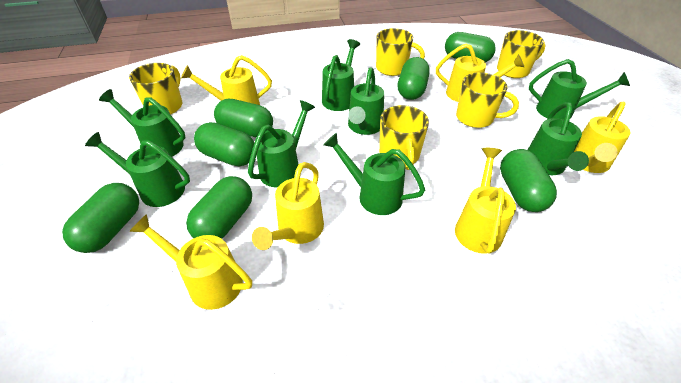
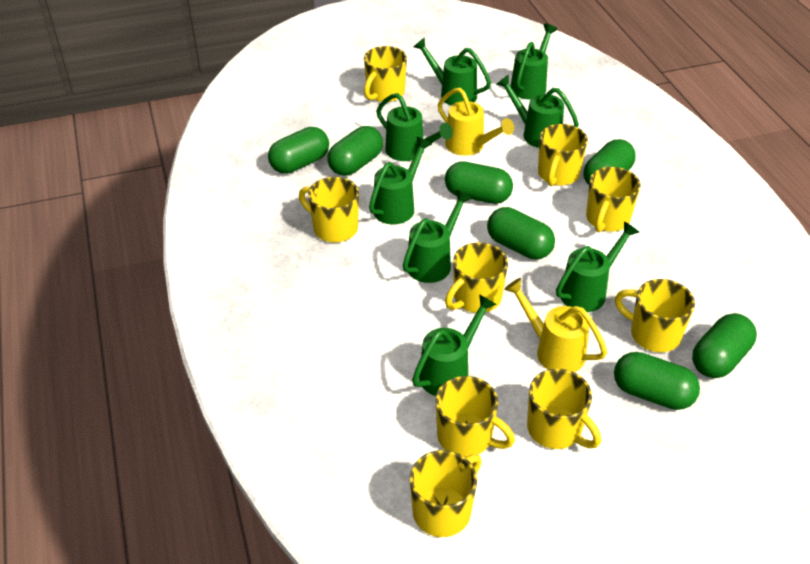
yellow mug: [129,63,182,115] [376,28,425,76] [379,105,429,170] [456,72,519,128] [497,30,545,78] = 5 -> [299,177,359,242] [364,46,407,102] [410,450,481,537] [435,376,515,457] [445,242,508,313] [527,369,601,449] [538,124,588,186] [586,167,641,232] [615,279,695,352] = 9
yellow watering can: [129,214,252,310] [181,55,272,105] [252,162,324,250] [436,44,524,102] [455,148,516,254] [574,102,630,173] = 6 -> [438,88,514,156] [504,278,607,372] = 2

